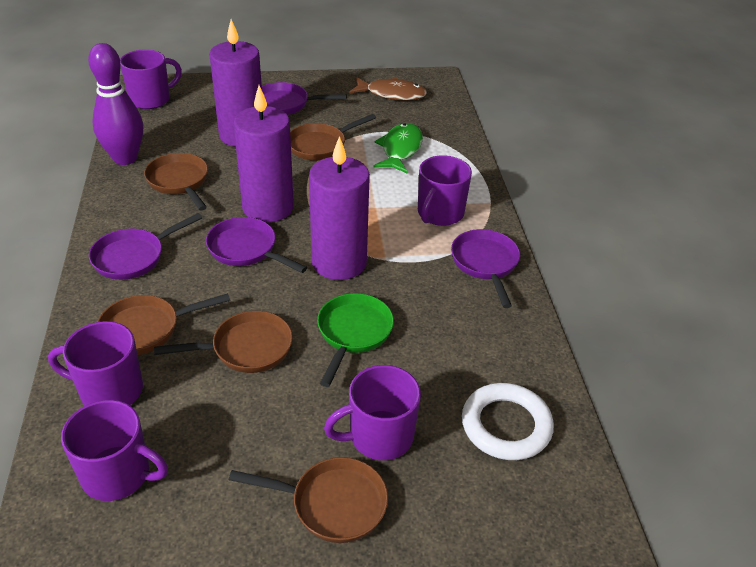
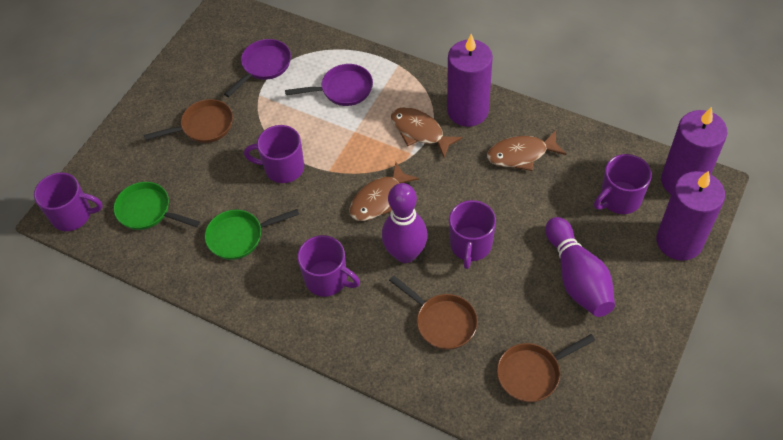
brown fish: [349,77,427,101] = 1 -> [349,162,419,221] [391,107,463,158] [487,130,566,171] = 3
brown pan: [97,293,230,355] [144,153,208,210] [154,311,293,373] [229,457,388,543] [290,114,376,161] = 5 -> [144,99,233,143] [389,275,478,350] [497,334,595,402] = 3
green fish: [374,123,423,173] = 1 -> none = 0
green pan: [317,293,394,387] = 1 -> [113,182,200,230] [205,209,299,260] = 2
purple bowling pin: [88,43,143,165] = 1 -> [382,183,428,263] [545,217,615,317] = 2
purple pan: [89,213,202,280] [206,217,307,273] [262,82,347,115] [451,229,520,308] = 4 -> [224,39,291,97] [285,64,373,106] = 2
white ring: [462,383,554,460] = 1 -> none = 0

